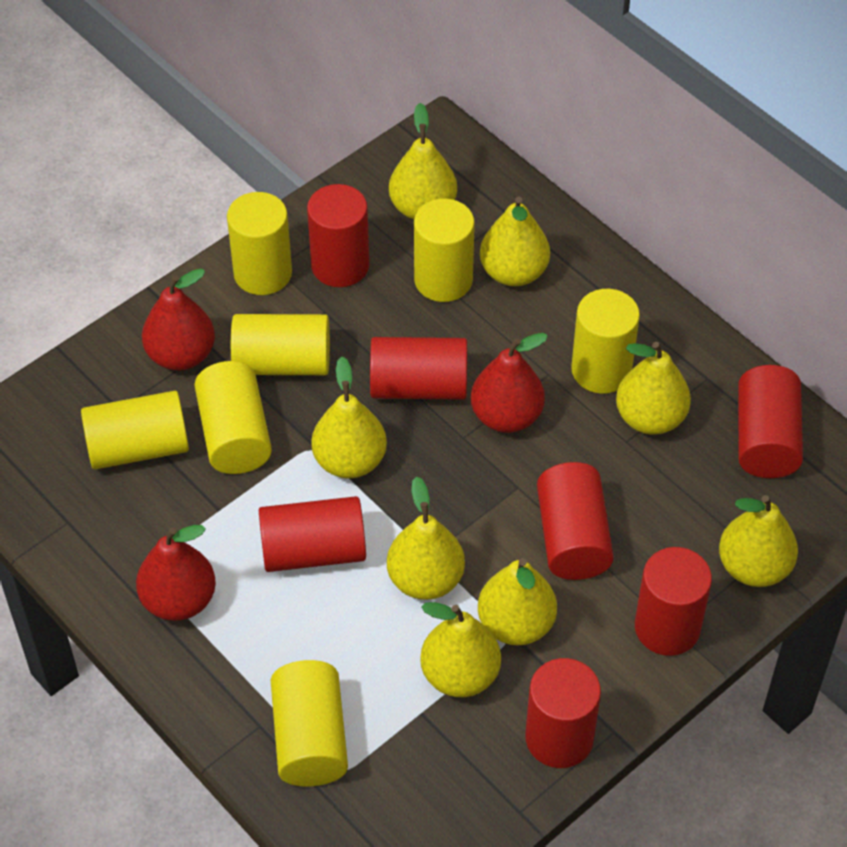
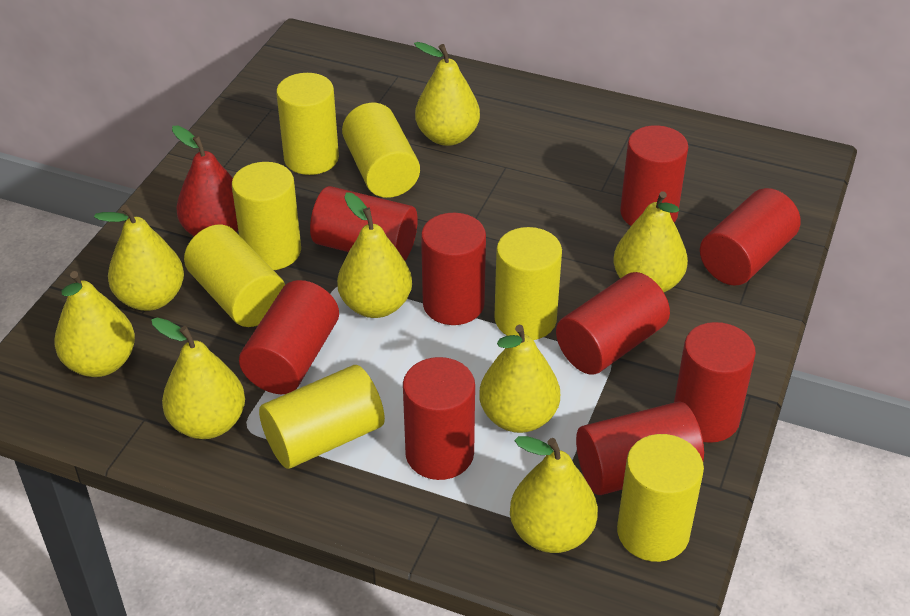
red cylinder: [259,496,366,572] [307,184,369,287] [370,337,467,400] [525,658,601,768] [537,462,614,580] [635,547,712,656] [738,365,803,478] = 7 -> [239,280,339,394] [310,186,418,260] [403,357,475,480] [421,213,486,325] [556,272,670,375] [576,401,704,495] [620,125,688,226] [674,322,756,443] [700,188,801,286] = 9
red pear: [136,525,216,621] [142,269,215,371] [471,333,548,433] = 3 -> [172,125,238,236] = 1

